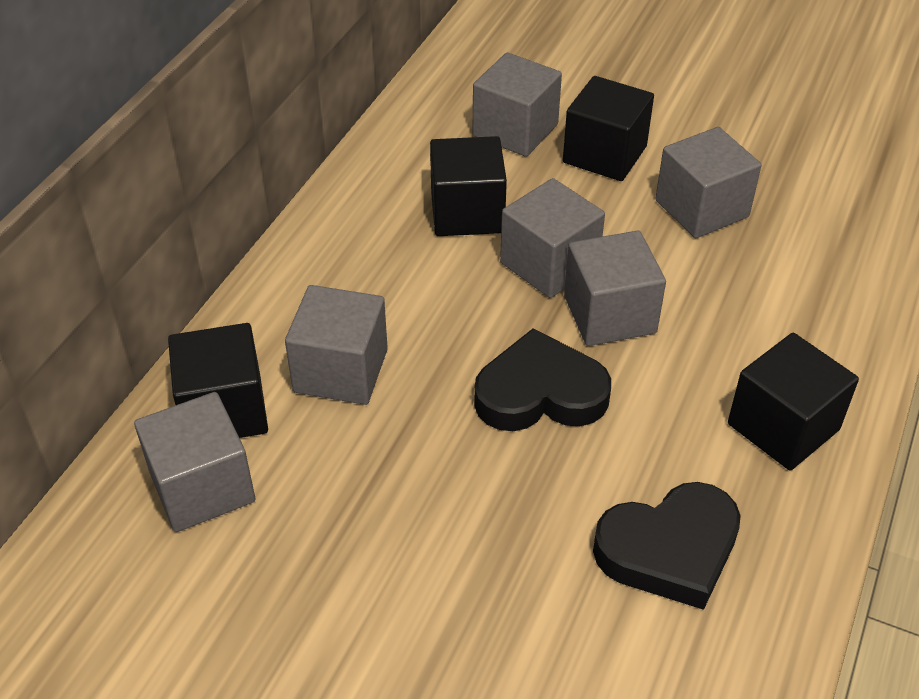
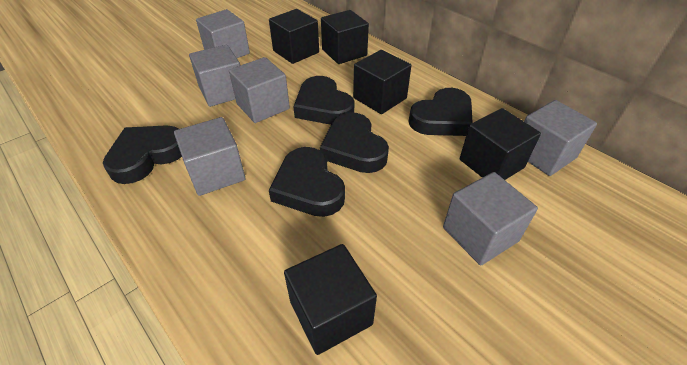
black cube: [168,323,268,438] [430,136,507,236] [563,76,654,181] [728,333,859,471] = 4 -> [269,9,319,64] [284,244,377,355] [321,10,369,64] [353,50,411,114] [460,108,541,180] = 5
black heart: [474,329,611,431] [593,482,741,610] = 2 -> [103,125,182,184] [269,147,345,217] [293,76,355,125] [320,112,389,173] [409,88,473,136] = 5

